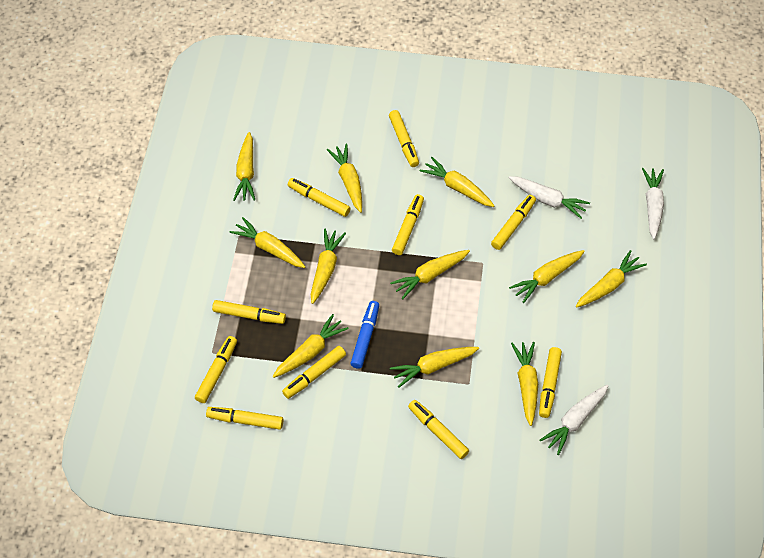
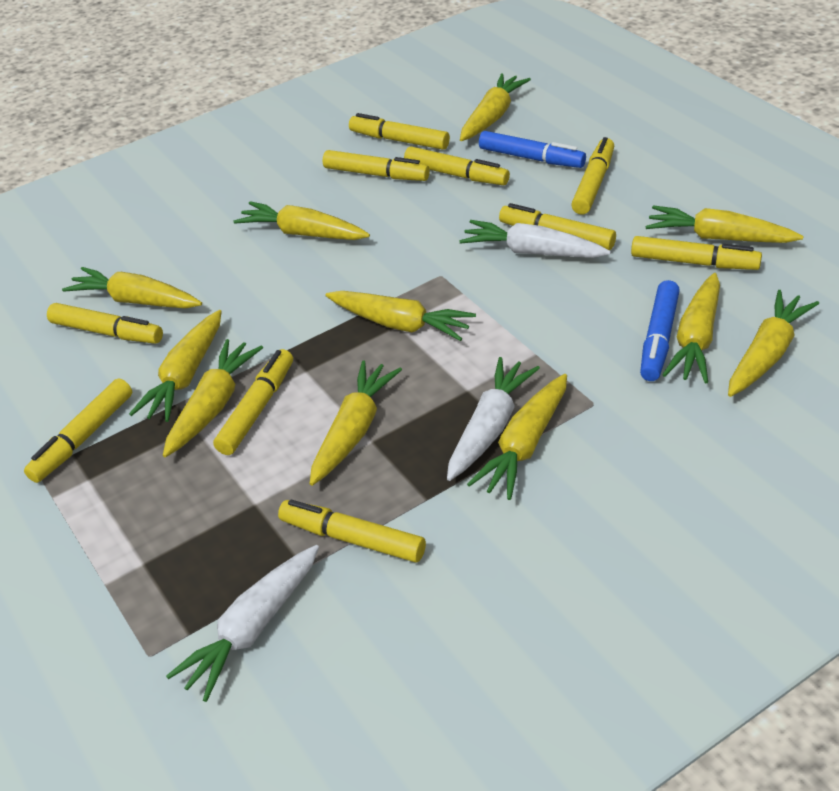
blue marker: [350,301,379,369] = 1 -> [479,131,586,168] [640,280,680,381] = 2

